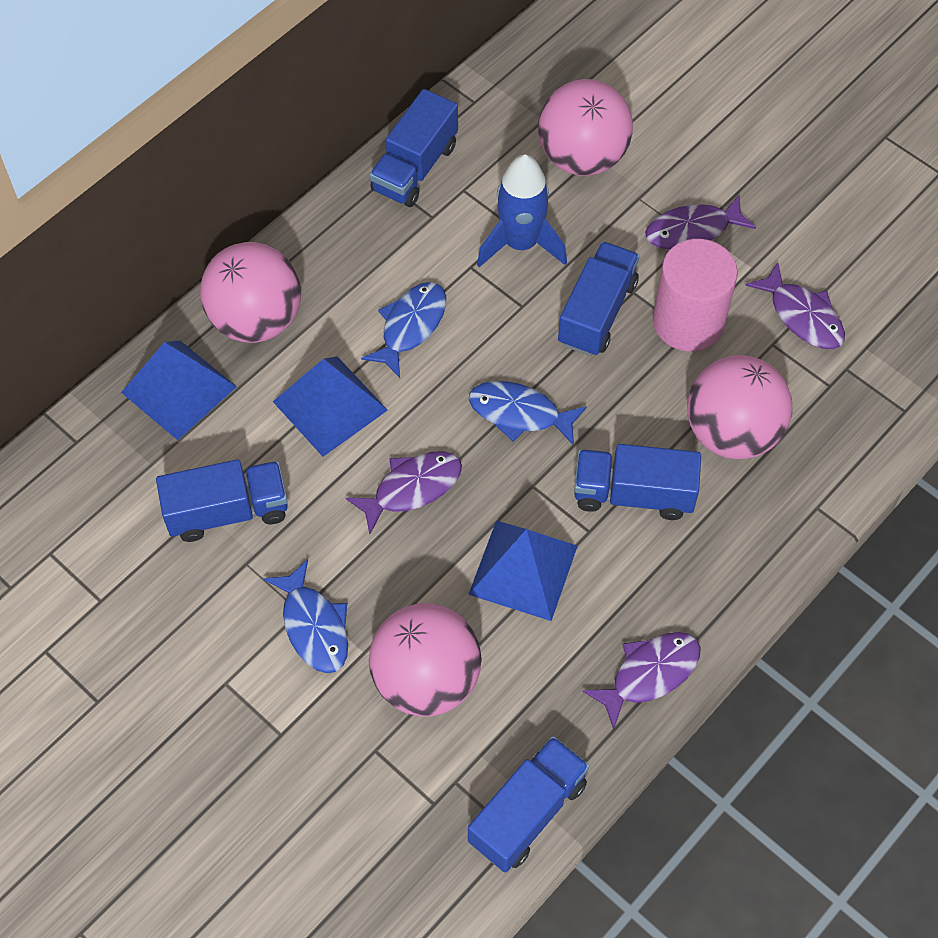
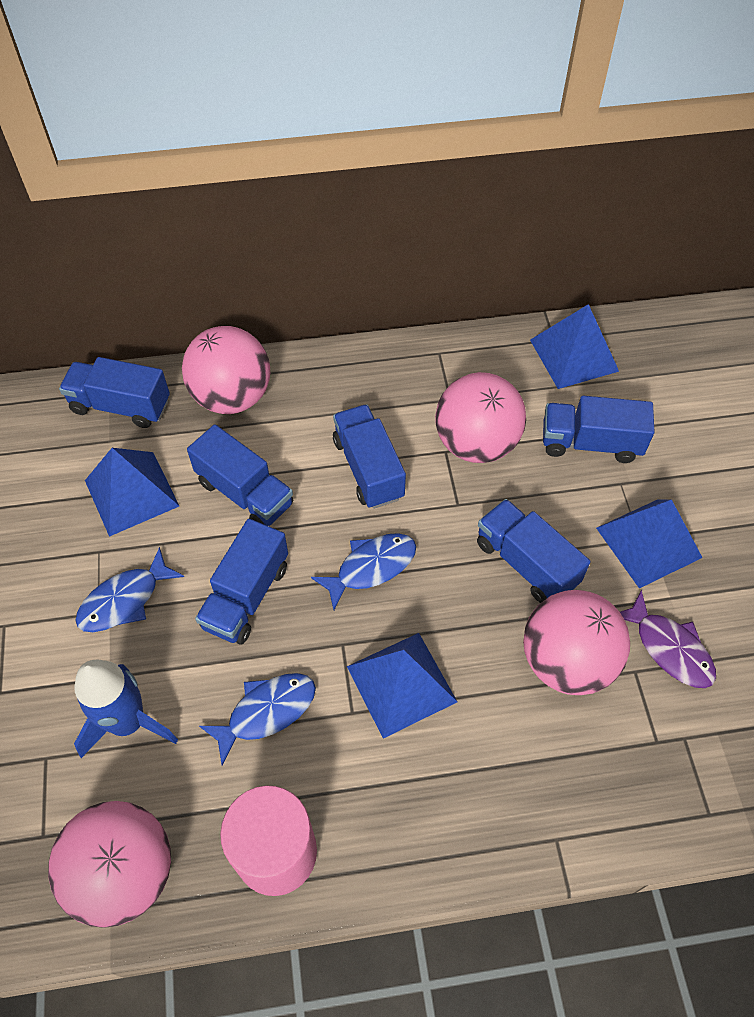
blue pyramid: [121,341,237,440] [273,357,388,457] [468,520,578,621] = 3 -> [85,448,179,537] [347,633,457,739] [530,304,619,389] [596,499,703,588] = 4
blue truck: [156,459,288,542] [369,89,458,207] [468,736,589,872] [558,241,640,356] [574,444,701,520] = 5 -> [59,357,170,428] [187,424,293,526] [195,519,288,645] [333,404,406,509] [477,499,590,603] [543,396,655,463] = 6
purple fish: [346,451,462,534] [582,632,701,730] [645,194,756,250] [745,262,845,349] = 4 -> [620,590,716,688] = 1

